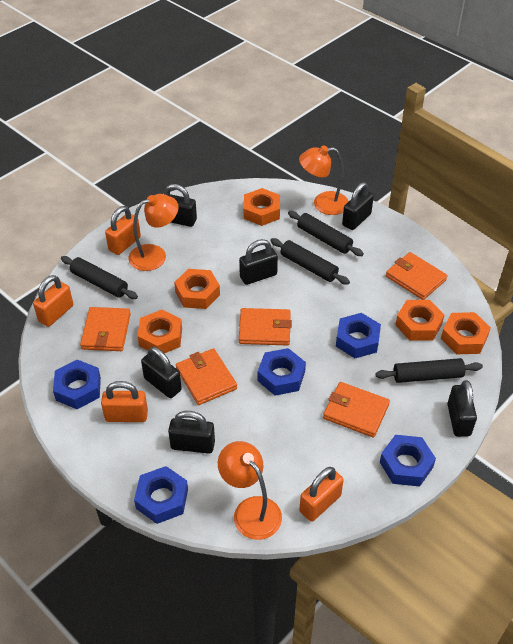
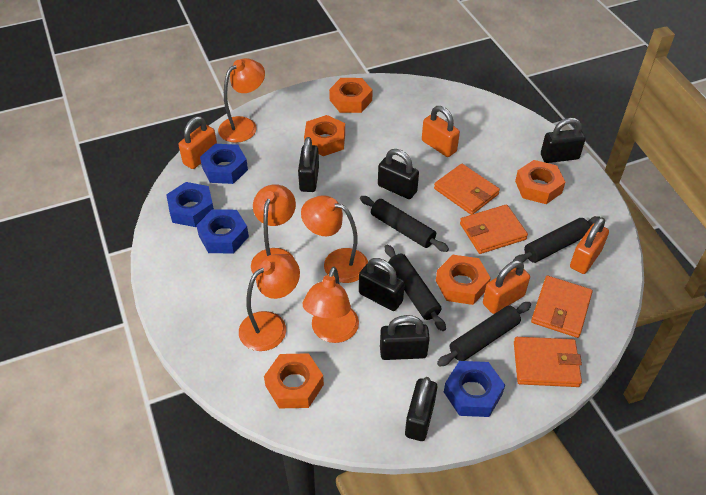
blue nut: [53,360,101,409] [134,466,188,524] [258,348,306,396] [336,313,381,358] [380,435,436,487] = 5 -> [166,182,214,227] [196,209,249,253] [200,144,248,184] [444,361,505,417] = 4
orange lamp: [128,194,179,271] [218,441,282,540] [299,145,349,215] = 3 -> [218,58,265,143] [239,254,300,351] [251,185,296,274] [301,195,368,283] [303,267,359,343] = 5
orange wallet: [80,307,131,351] [176,348,237,405] [239,308,292,346] [323,382,390,438] [386,252,448,300] = 5 -> [434,164,500,215] [460,204,528,254] [514,337,582,387] [531,276,593,338] = 4

